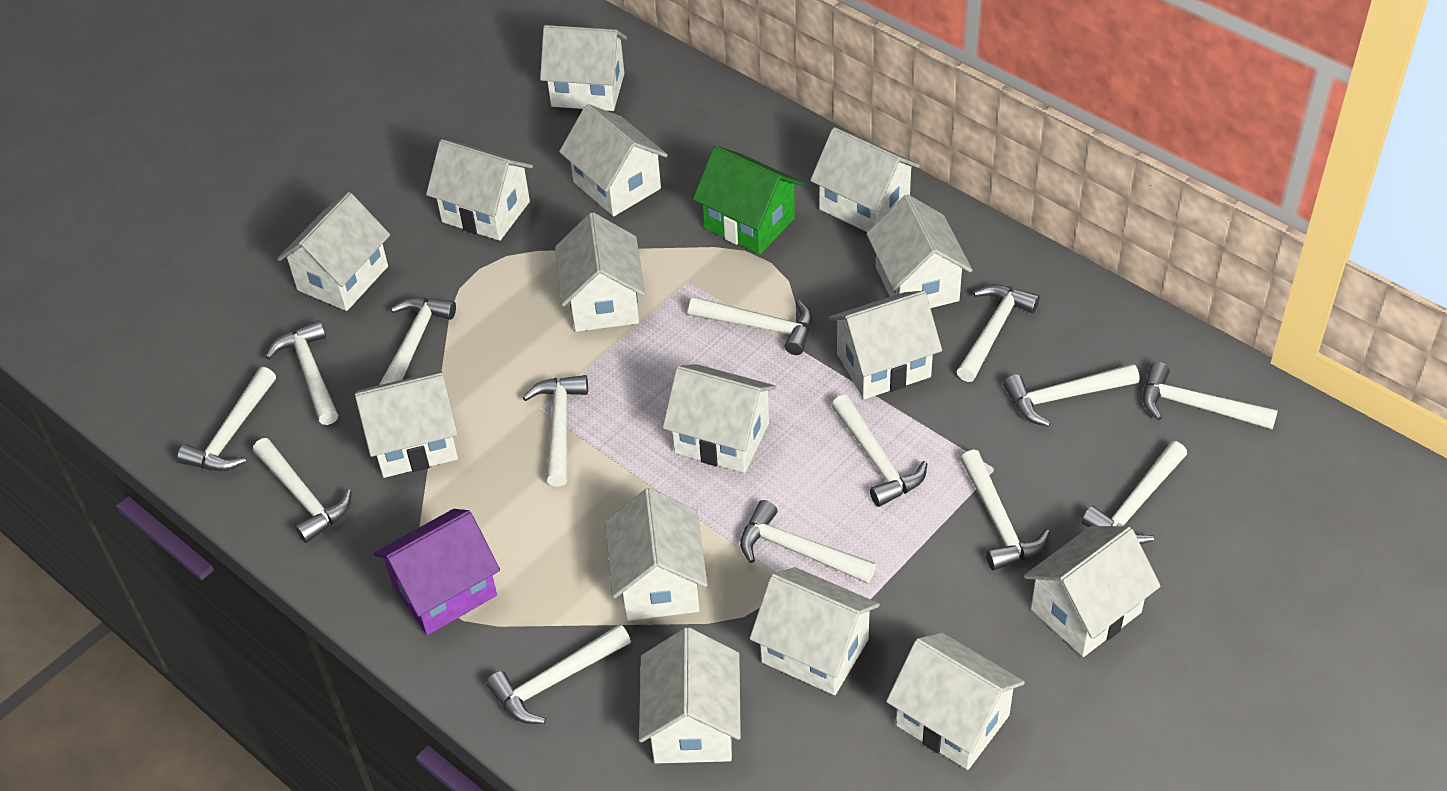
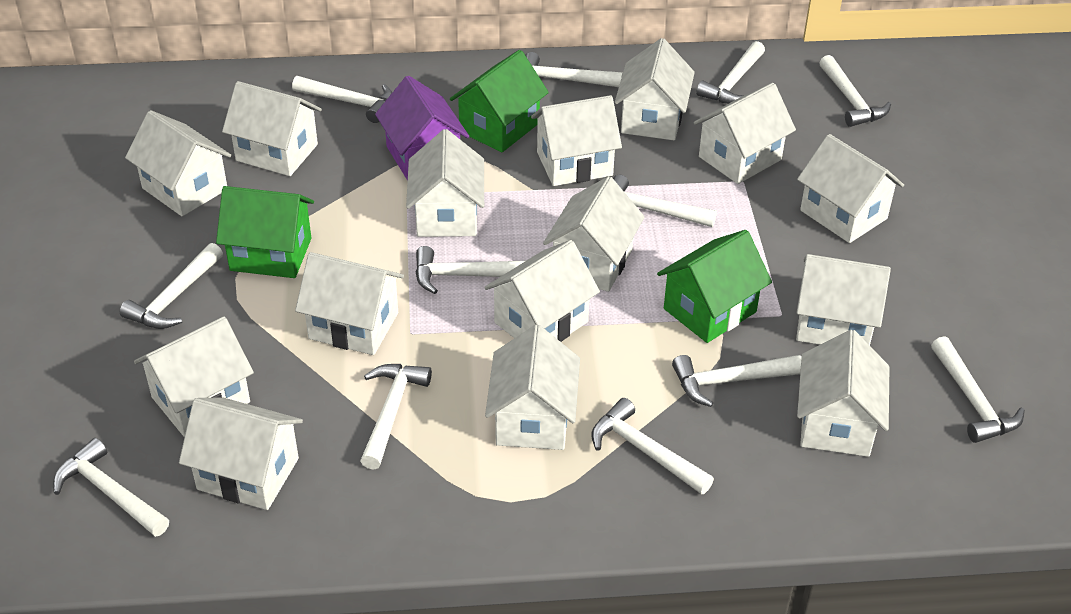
green house: [693,146,803,254] = 1 -> [216,186,314,278] [450,50,549,152] [657,230,772,343] = 3
white hammer: [177,367,276,471] [253,438,352,543] [266,320,338,425] [379,297,456,385] [486,624,631,724] [522,375,588,487] [688,297,812,355] [740,500,876,583] [831,395,927,507] [956,285,1040,382] [960,449,1050,571] [1004,364,1139,427] [1081,441,1187,544] [1143,362,1278,430] = 14 -> [53,438,169,537] [120,243,223,329] [292,76,392,123] [360,364,432,469] [415,246,525,294] [525,52,623,87] [591,398,714,495] [613,175,717,227] [672,355,802,407] [696,41,765,104] [819,55,891,127] [931,336,1025,443] = 12

